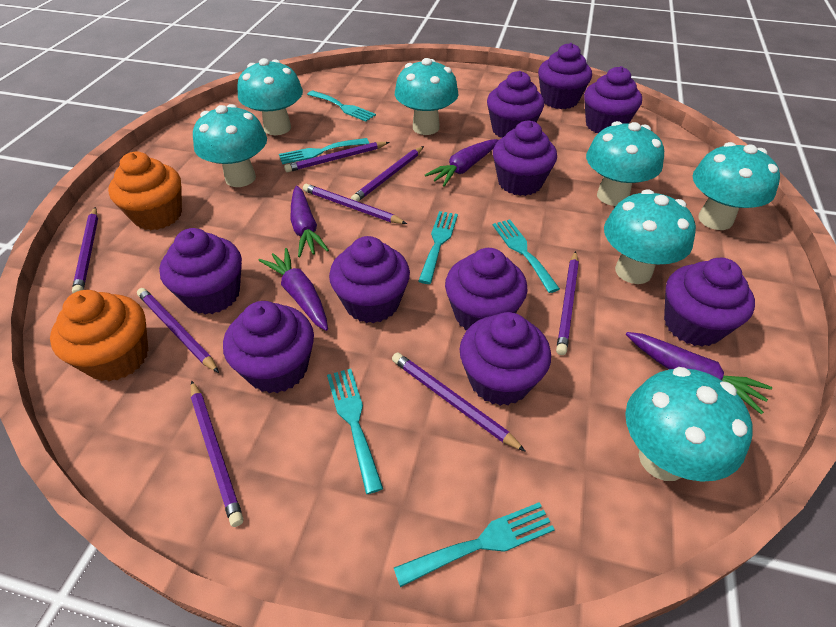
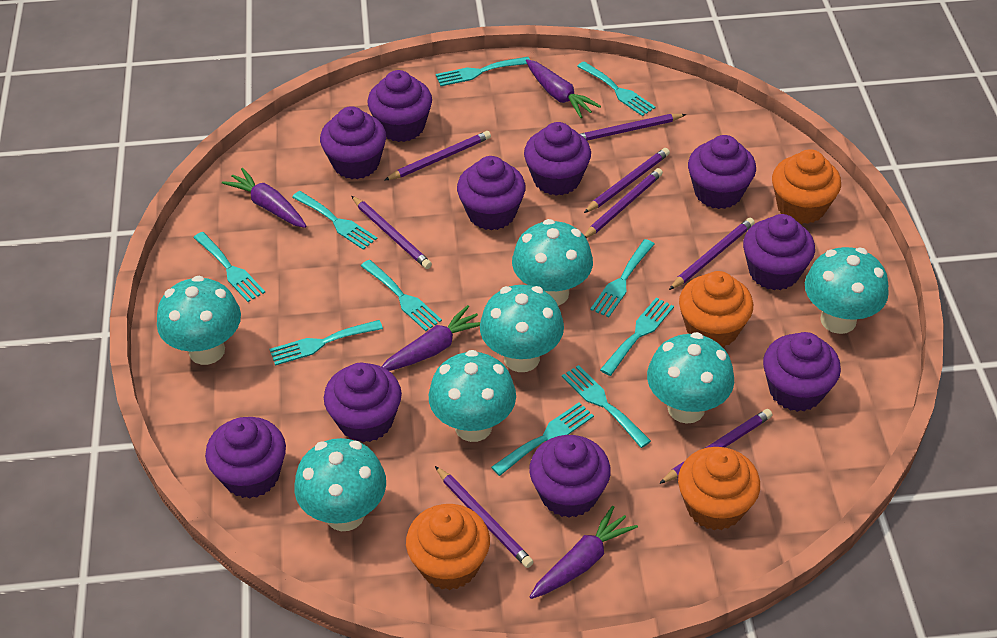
orange cupcake: [50,290,148,381] [108,152,182,230] = 2 -> [406,504,490,590] [678,447,760,530] [679,271,753,347] [772,149,841,224] = 4
turquoise fork: [279,138,369,164] [307,91,376,122] [327,369,383,494] [394,502,555,587] [419,211,458,284] [493,219,560,293] = 6 -> [193,232,265,302] [270,320,383,366] [292,191,377,250] [361,260,442,331] [436,57,530,86] [491,402,594,476] [562,365,651,448] [577,61,656,116] [590,239,654,317] [600,297,674,376] = 10

